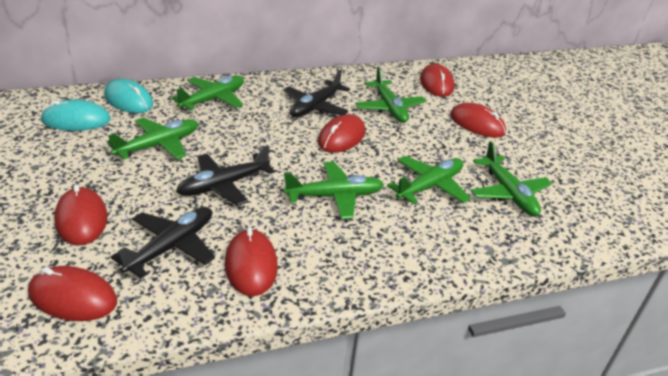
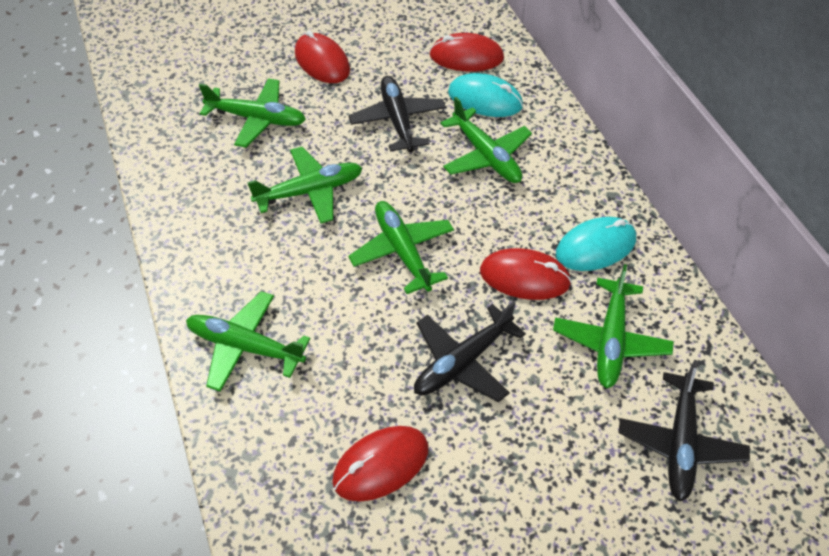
red mouse: [28,266,117,321] [54,184,108,245] [225,227,278,296] [318,114,365,153] [420,64,454,97] [450,103,506,138] = 6 -> [295,31,350,83] [332,426,428,502] [429,33,504,71] [480,248,572,300] = 4

